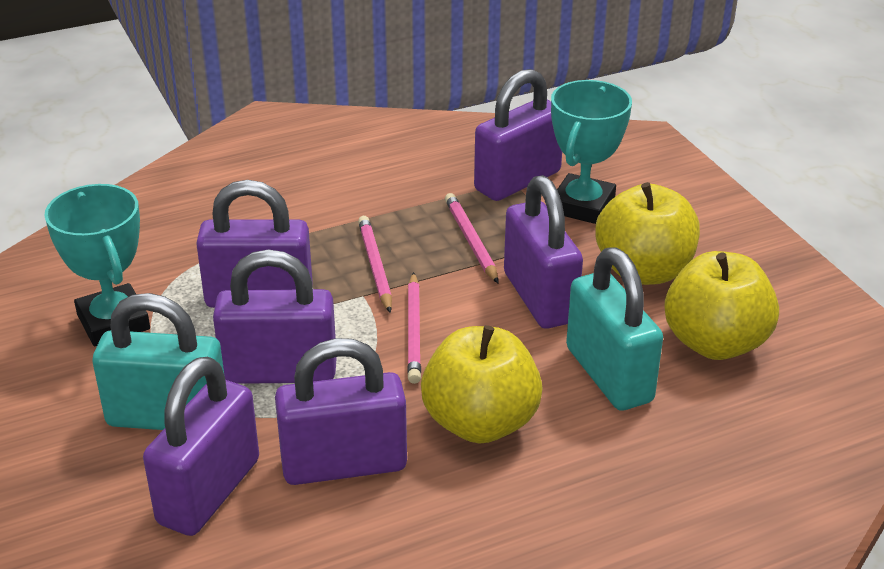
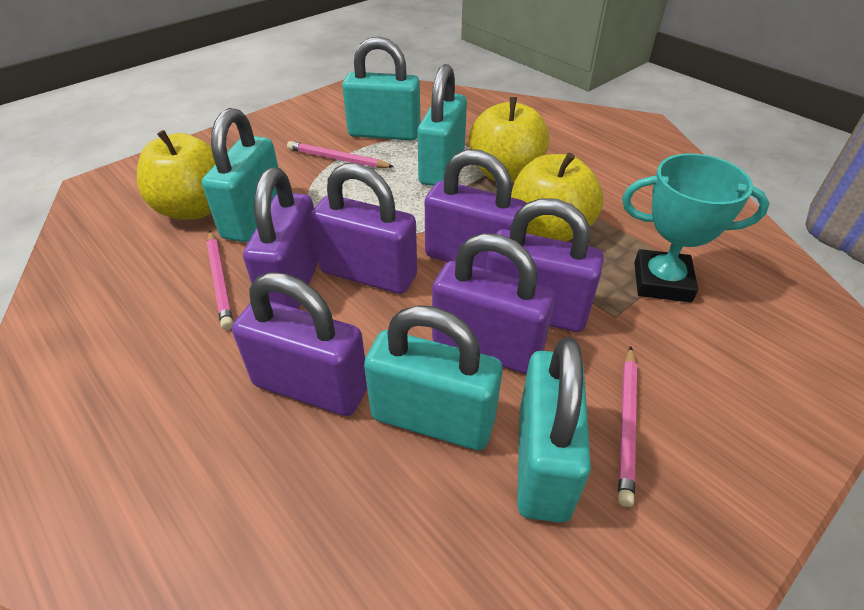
turquoise padlock: [93,293,224,430] [566,247,663,411] = 2 -> [202,108,279,242] [342,36,420,141] [364,305,503,450] [418,64,467,186] [517,337,591,523] = 5
turquoise trophy: [44,184,150,346] [551,80,632,224] = 2 -> [622,153,769,302] = 1

